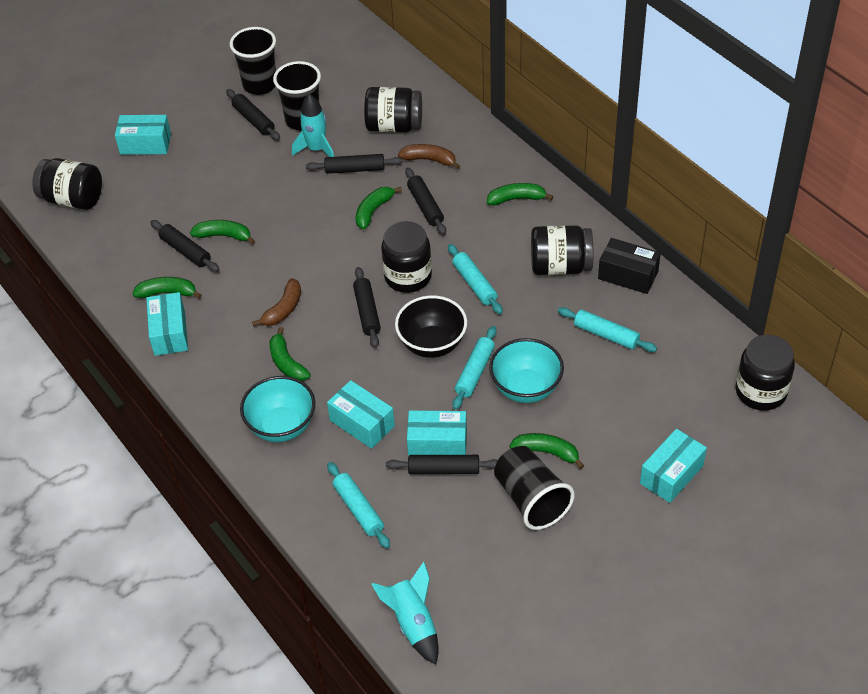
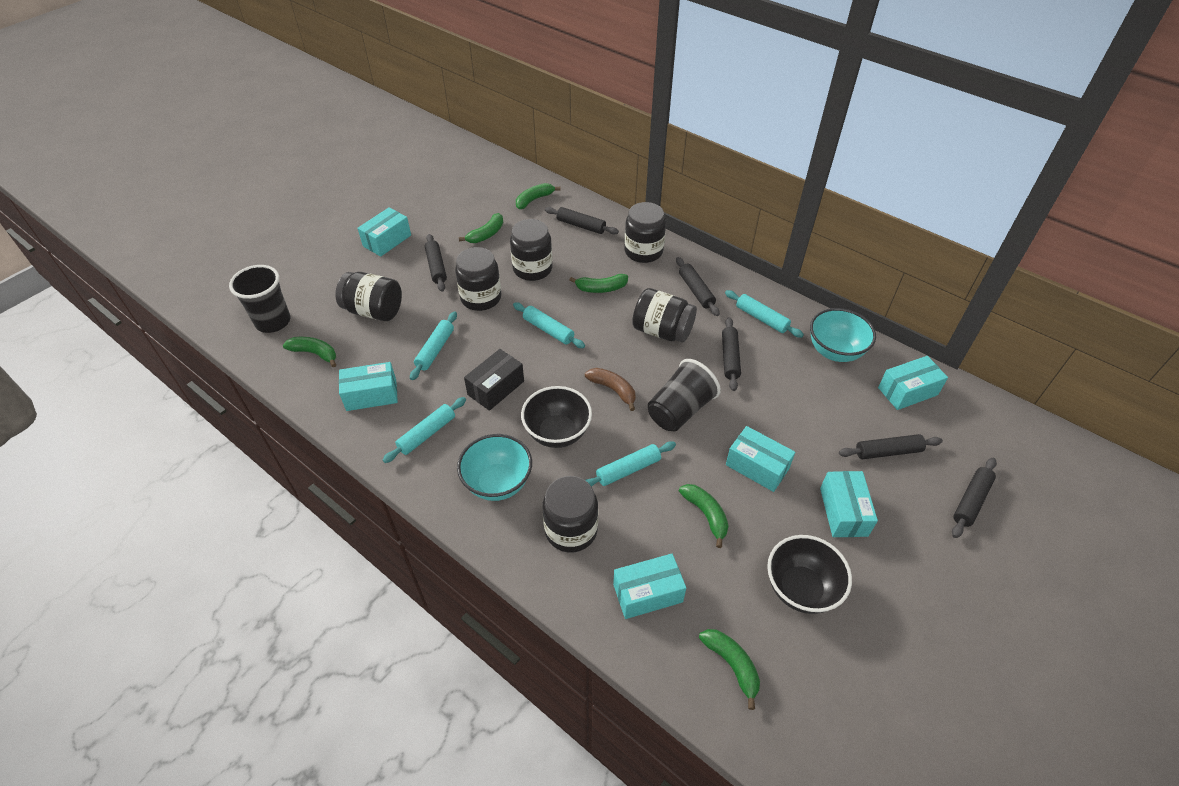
black bowl: [395,295,467,358] = 1 -> [521,386,592,448] [767,535,852,614] = 2
black cup: [229,27,276,95] [273,61,321,131] [494,446,575,530] = 3 -> [229,265,291,333] [648,359,721,431] = 2
black jar: [32,158,102,210] [364,87,422,132] [381,221,432,293] [531,225,593,275] [736,335,795,411] = 5 -> [335,272,402,321] [455,247,501,311] [510,219,553,281] [542,476,598,553] [624,202,666,263] [632,288,697,343] = 6
brown banana: [252,278,301,327] [398,144,460,169] = 2 -> [585,368,636,411] = 1
turquoise box: [115,115,171,155] [146,292,188,356] [327,380,395,449] [407,410,467,456] [640,429,707,503] = 5 -> [339,362,398,411] [357,207,411,257] [613,554,686,619] [726,426,795,492] [820,471,878,537] [878,356,948,410] = 6
turquoise rocket: [292,94,334,157] [371,562,439,665] = 2 -> none = 0
turquoise rolling pin: [327,462,390,548] [448,244,503,314] [452,326,497,410] [558,307,657,352] = 4 -> [383,397,466,463] [410,312,457,380] [513,302,585,348] [585,441,676,486] [725,290,804,338] = 5

